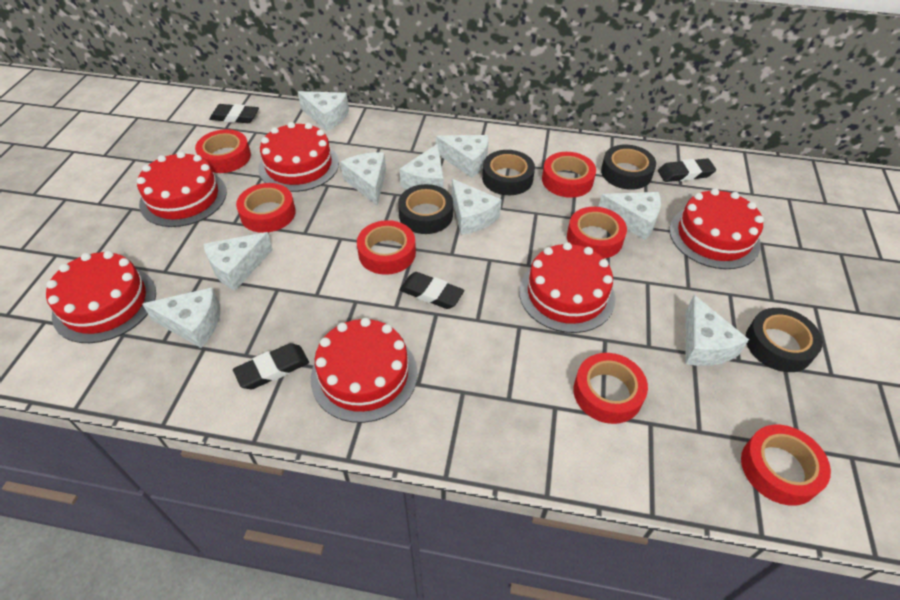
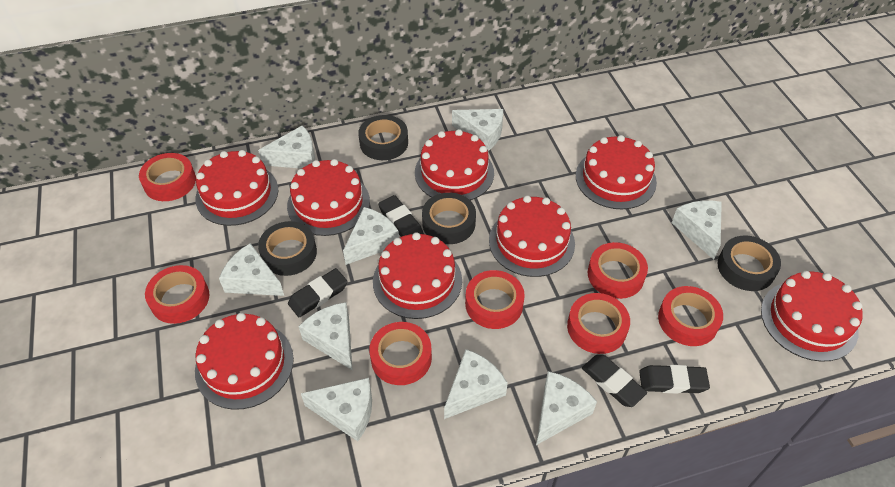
red cake: [46,251,156,343] [137,151,227,227] [258,122,339,192] [311,318,418,423] [519,242,615,333] [669,188,764,269] = 6 -> [195,150,278,226] [195,313,294,410] [287,159,370,236] [373,232,462,319] [415,129,494,200] [489,195,575,277] [576,135,657,209] [761,271,863,362] = 8

